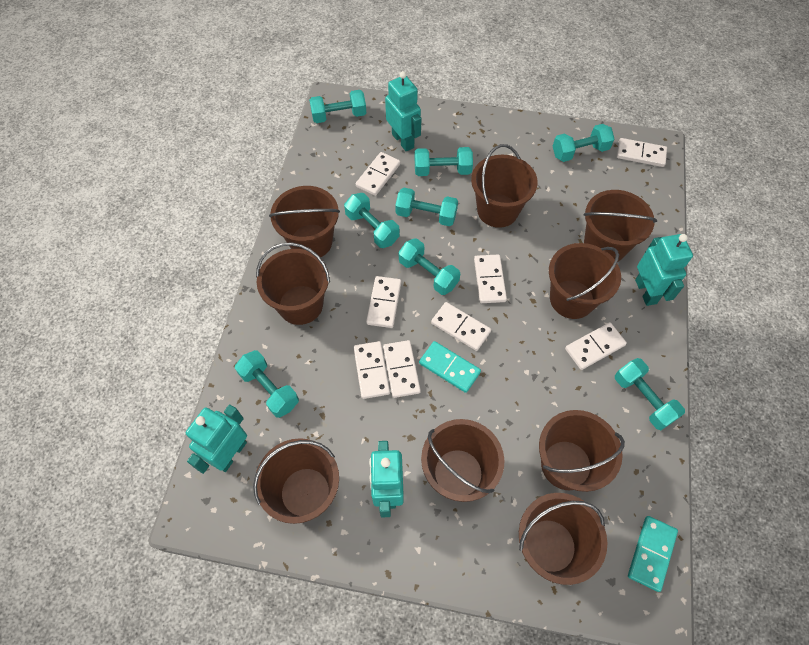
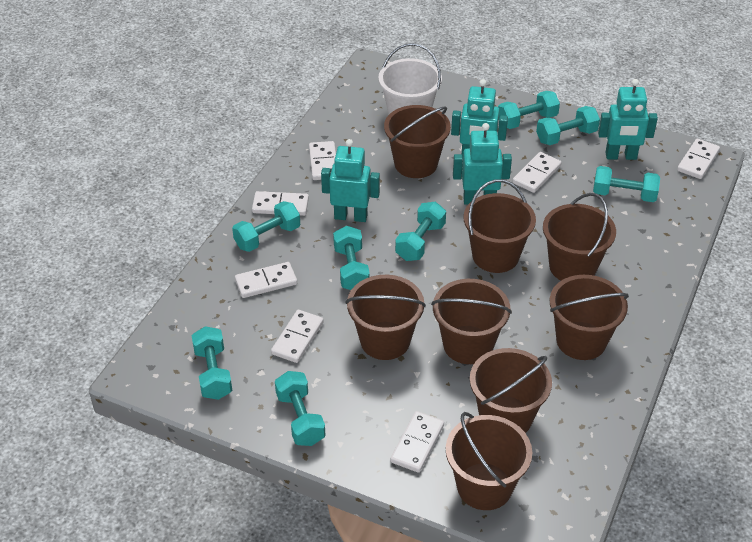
brown bucket: [253,438,339,524] [256,242,330,325] [269,186,340,258] [421,419,504,502] [471,144,538,228] [519,493,607,585] [539,410,625,492] [549,243,621,319] [584,190,657,261] = 9 -> [346,275,426,360] [384,105,451,178] [431,279,512,364] [446,412,532,510] [464,180,536,273] [470,348,552,433] [543,193,616,281] [550,275,629,360] = 8
turquoise domino: [419,341,481,393] [628,516,678,592] = 2 -> none = 0
white bucket: none = 0 -> [378,43,442,115] = 1
white domino: [354,341,390,399] [356,152,400,196] [366,276,401,328] [383,340,421,398] [431,302,491,351] [474,255,507,303] [565,322,627,370] [617,138,667,167] = 8 -> [235,262,297,298] [252,191,309,216] [271,310,324,363] [309,141,336,180] [390,411,444,473] [512,152,561,193] [677,139,720,179] = 7

